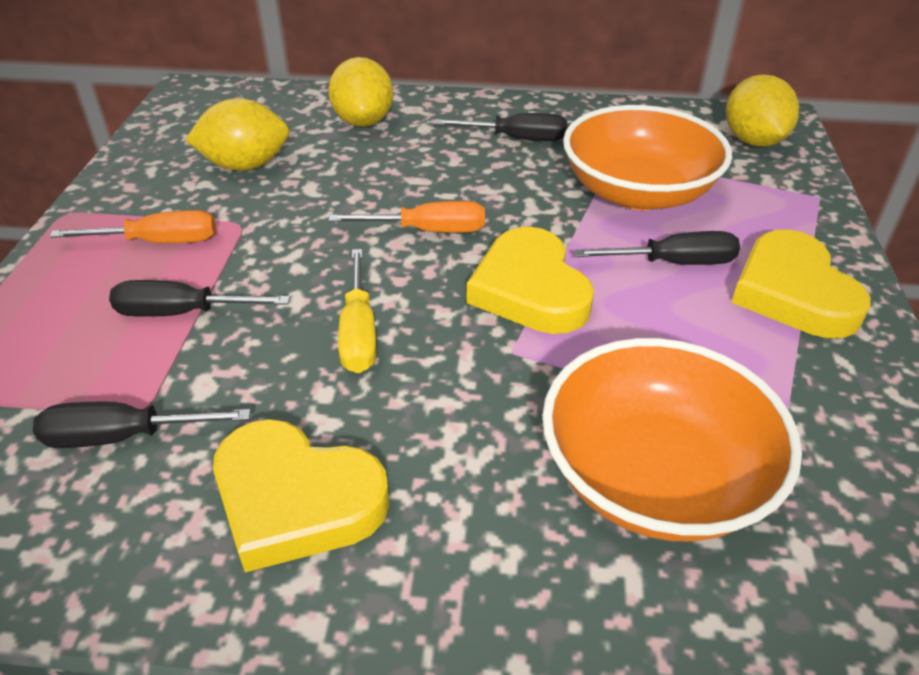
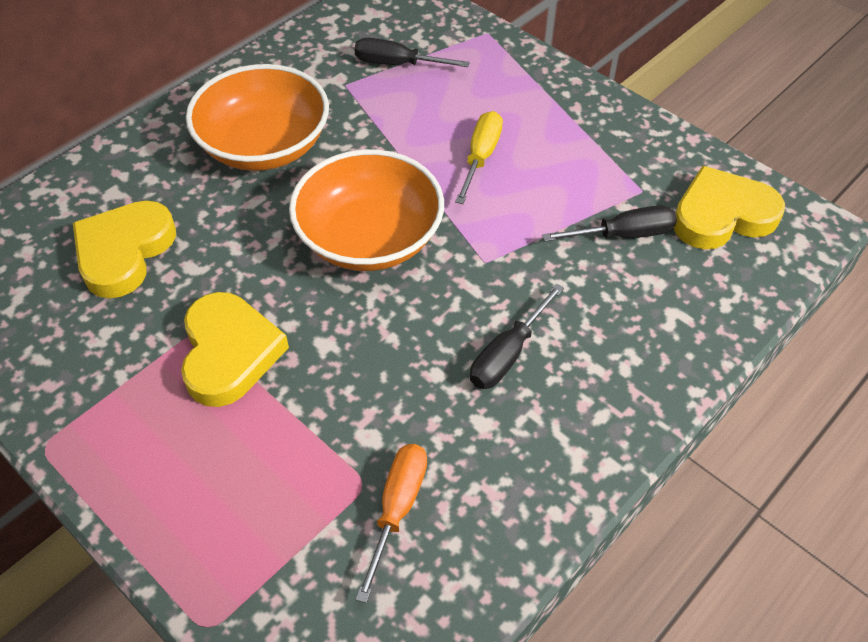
black screwdriver: [33,402,251,448] [109,280,290,317] [434,113,567,141] [574,231,740,265] = 4 -> [354,38,470,67] [470,284,564,389] [542,205,677,242] = 3
orange screwdriver: [50,210,216,243] [329,201,485,233] = 2 -> [355,444,427,603] = 1
yellow lemon: [185,98,290,171] [328,57,393,127] [726,74,799,147] = 3 -> none = 0

